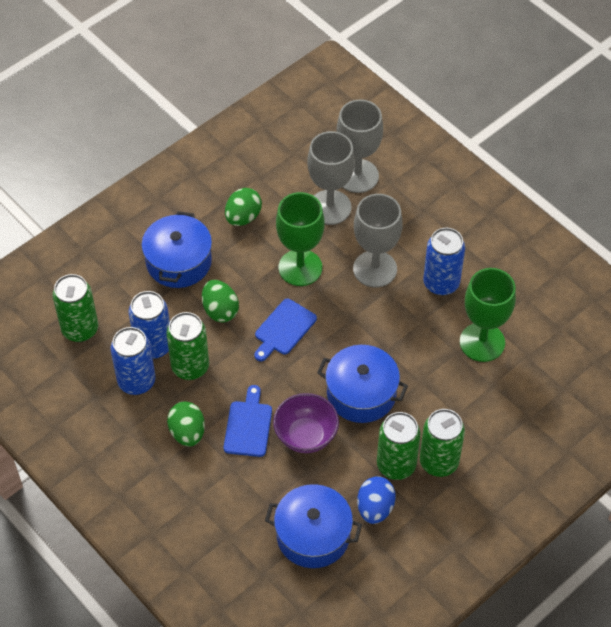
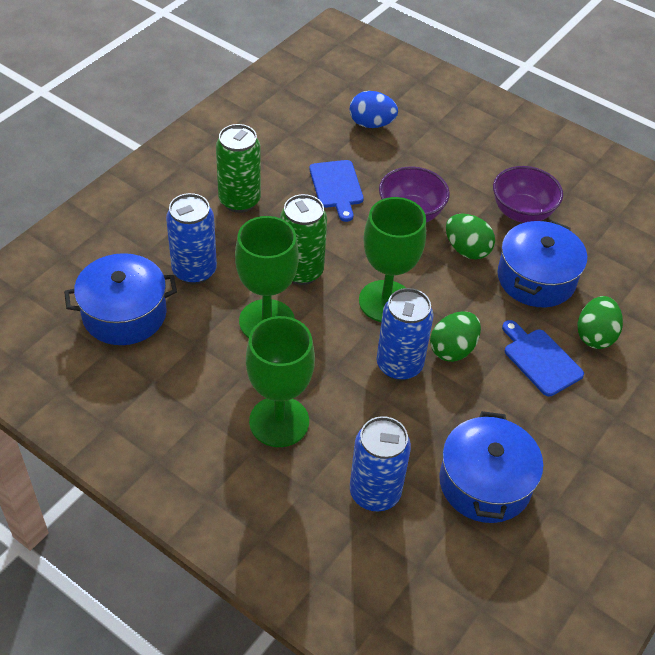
green can: [53,274,98,342] [166,312,209,380] [377,412,421,480] [420,409,465,477] = 4 -> [216,124,261,213] [280,194,327,285] = 2
green goblet: [276,192,325,286] [460,268,516,362] = 2 -> [235,216,299,338] [246,316,315,447] [359,197,426,322] = 3
grey goblet: [307,131,355,225] [337,100,383,193] [353,194,403,288] = 3 -> none = 0
purple bowl: [273,393,339,453] = 1 -> [379,167,450,222] [493,166,563,223] = 2

